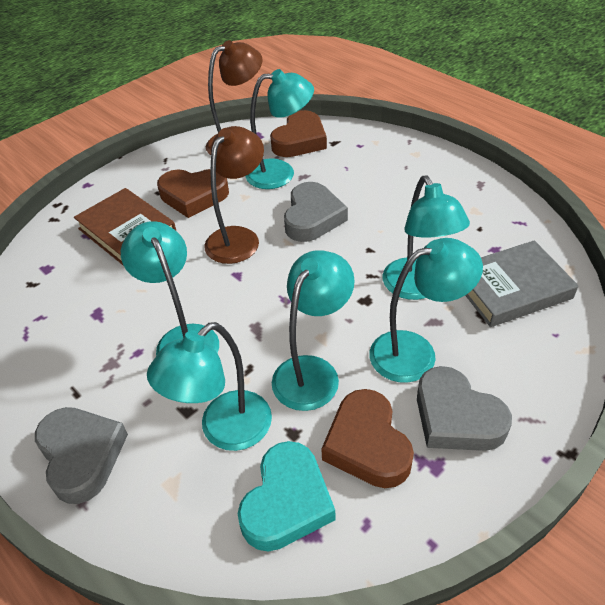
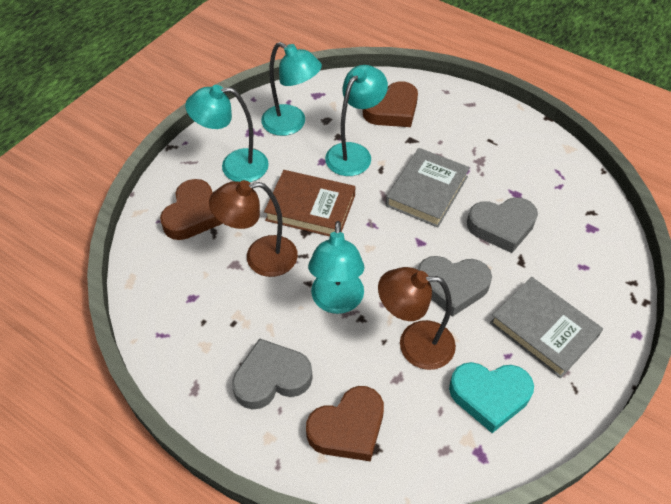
grey book: [465,240,578,327] = 1 -> [386,148,470,228] [490,277,603,378] = 2
turquoise lamp: [121,221,219,356] [147,322,272,451] [245,69,314,189] [272,250,355,411] [370,238,483,383] [383,175,470,300] = 6 -> [185,85,269,182] [261,42,322,136] [308,221,364,314] [325,65,388,176] = 4

